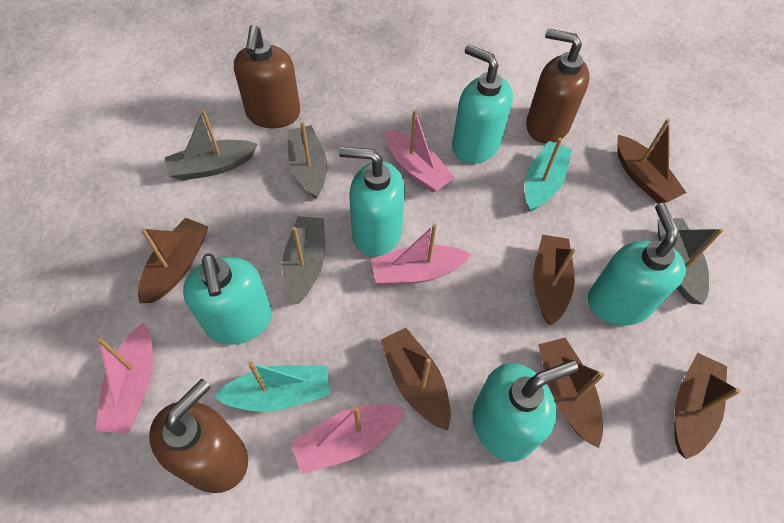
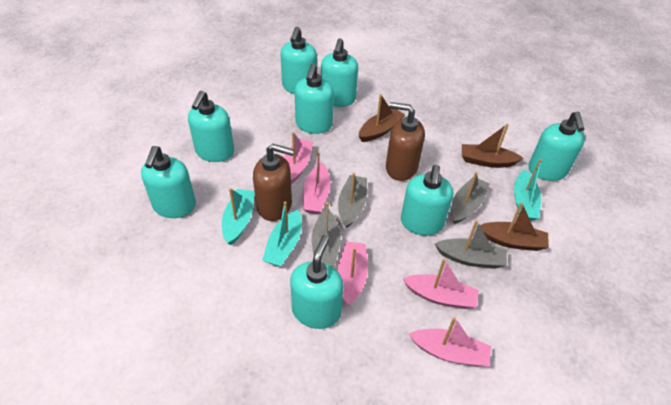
brown boat: [138,218,209,303] [380,328,451,431] [533,235,575,325] [538,338,604,448] [617,119,687,204] [674,353,741,459] = 6 -> [359,94,405,142] [462,124,523,168] [480,202,549,251] = 3
brown soap dispenser: [149,379,248,493] [234,25,300,128] [526,29,590,144] = 3 -> [253,144,295,221] [386,102,425,181] = 2
pink boat: [95,323,153,433] [290,404,405,474] [371,224,471,285] [386,110,455,193] = 4 -> [284,132,313,184] [303,151,331,214] [337,242,368,306] [403,259,479,309] [409,317,491,367] = 5
turquoise boat: [213,361,330,412] [525,138,572,212] = 2 -> [222,188,255,245] [262,201,302,267] [514,159,542,221] = 3
turquoise soap dispenser: [183,254,272,345] [339,147,405,257] [452,45,513,164] [472,360,579,462] [588,203,686,326] = 5 -> [141,146,196,218] [188,91,234,162] [280,27,317,94] [290,235,343,329] [295,64,334,134] [321,38,358,107] [401,165,453,236] [528,112,585,181] = 8

